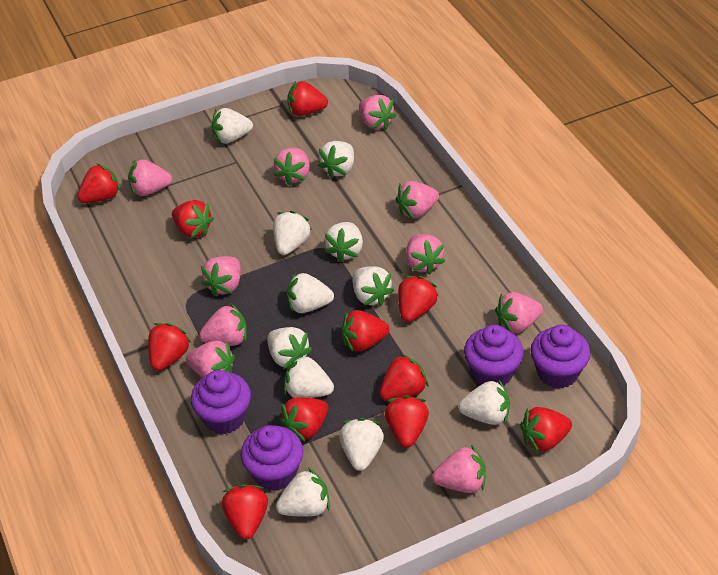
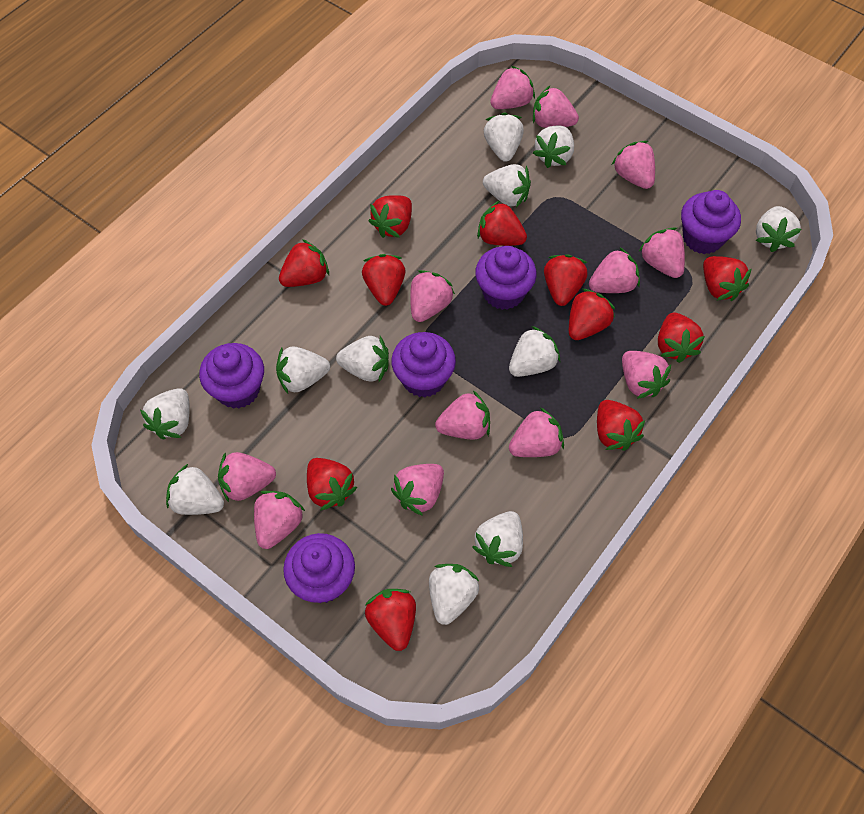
pink strawberry: [128,159,172,196] [186,341,235,378] [199,304,247,346] [201,256,241,297] [274,148,310,186] [359,95,396,130] [395,181,439,219] [406,234,445,274] [432,445,486,493] [495,292,543,333] = 10 -> [218,452,276,502] [254,491,305,549] [391,464,444,516] [410,270,455,322] [435,390,490,440] [490,66,535,109] [509,407,564,457] [533,86,579,128] [589,247,640,293] [612,141,655,189] [622,351,671,399] [639,228,685,278] = 12
purple cupcake: [191,370,251,434] [240,425,303,491] [464,325,524,386] [530,324,591,389] = 4 -> [199,343,264,409] [283,533,355,603] [391,332,456,398] [475,246,537,310] [681,190,741,254] = 5

